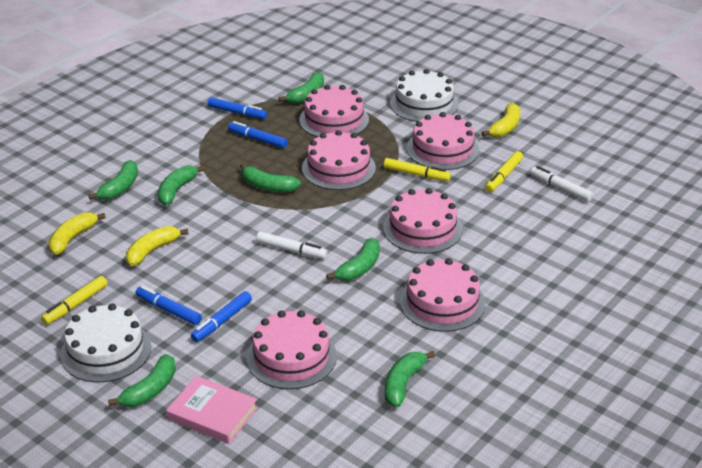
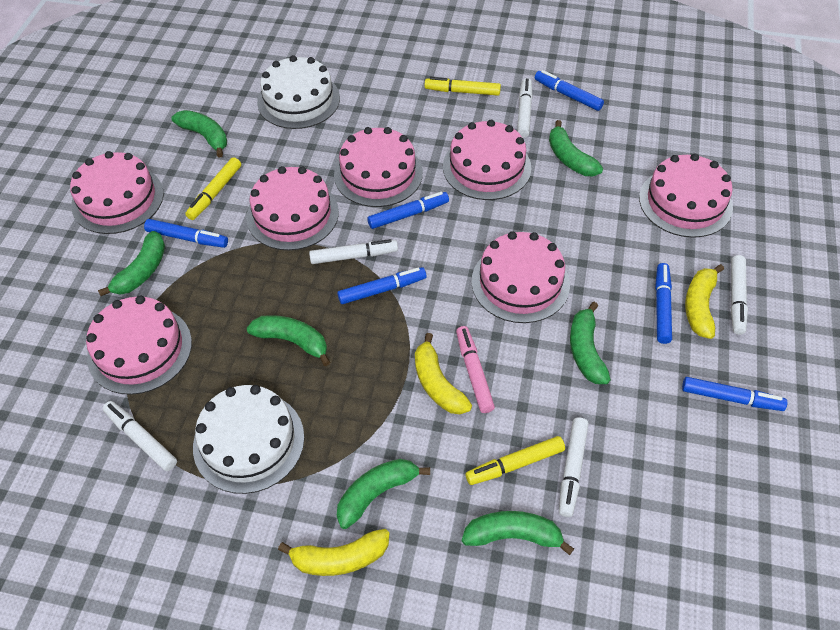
blue marker: [136,286,202,325] [191,291,252,342] [208,97,267,119] [228,121,288,148] = 4 -> [144,219,228,248] [337,267,427,304] [367,192,449,229] [535,70,604,111] [655,263,672,344] [682,377,787,411] = 6
pink book: [166,376,258,444] = 1 -> none = 0
pink cake: [247,310,337,389] [299,85,369,137] [302,130,376,190] [383,188,462,254] [400,258,485,332] [407,112,479,170] = 6 -> [70,151,164,234] [86,295,192,395] [246,166,339,250] [334,127,423,207] [443,120,532,200] [472,231,570,323] [639,153,733,238] = 7
pink marker: none = 0 -> [456,326,495,413] = 1
white marker: [256,232,327,259] [530,166,593,202] = 2 -> [103,401,177,471] [309,239,398,264] [517,78,533,138] [559,417,588,517] [731,255,748,335] = 5

